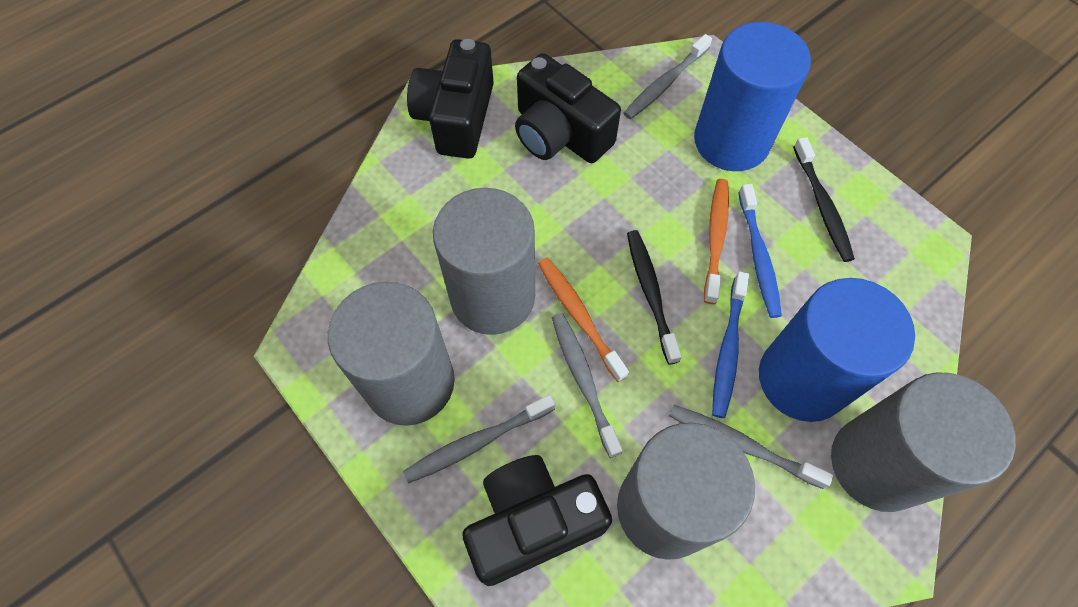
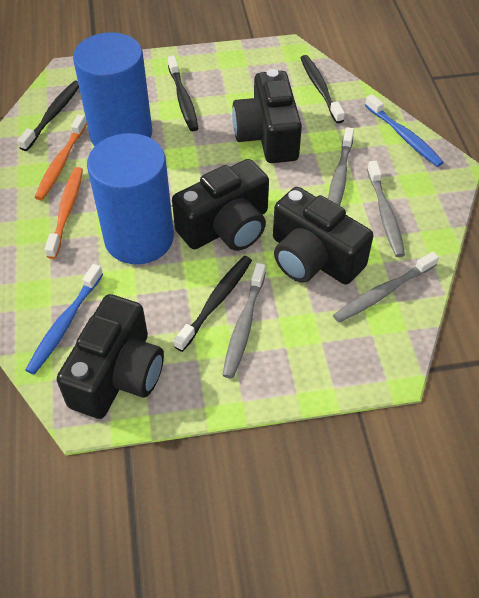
black camera: [407,39,494,159] [462,455,612,586] [515,53,621,163] = 3 -> [57,294,164,419] [172,159,269,251] [232,69,302,163] [273,187,373,285] = 4
black toothbrush: [627,230,682,365] [793,137,855,262] = 2 -> [17,81,79,151] [168,56,199,131] [174,256,252,352] [301,55,345,124] = 4
grey cylinder: [328,282,455,426] [433,188,535,335] [617,423,755,560] [831,372,1016,512] = 4 -> none = 0

